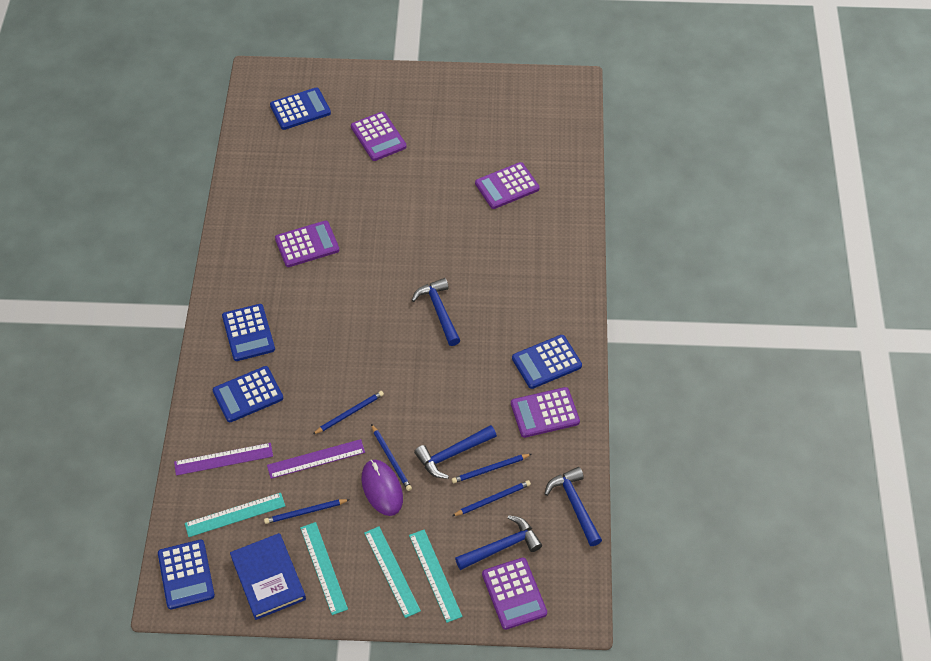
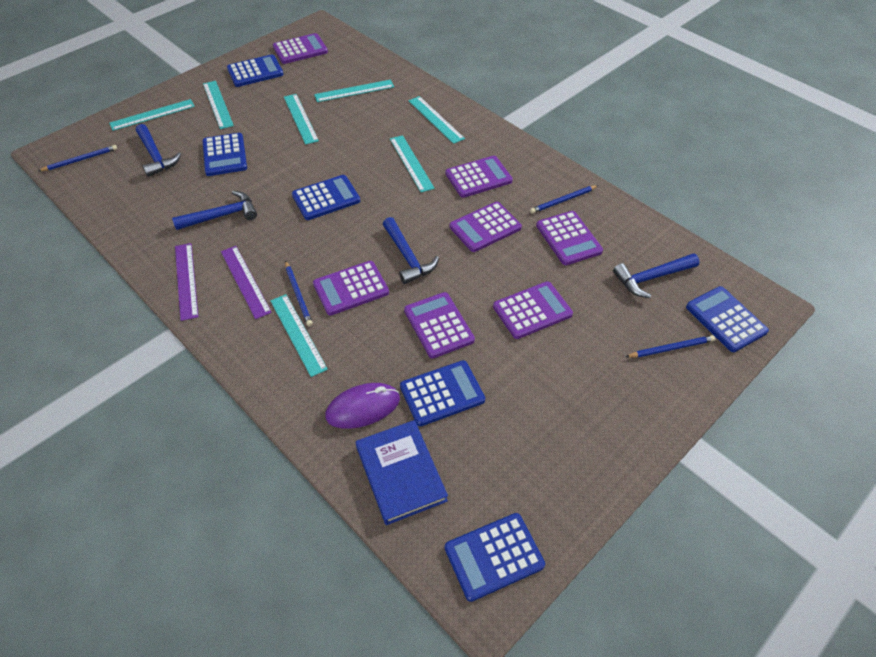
blue calculator: [158,540,215,609] [213,366,283,422] [222,304,275,361] [270,87,331,130] [512,335,582,389] = 5 -> [203,133,247,176] [227,54,284,87] [292,175,360,220] [400,360,485,426] [445,513,545,602] [686,286,769,352] = 6
blue pencil: [264,499,350,524] [312,391,384,435] [371,424,412,491] [452,454,531,483] [452,480,531,516] = 5 -> [38,145,117,171] [285,261,313,326] [530,185,599,214] [626,335,715,358] = 4
purple calculator: [275,221,339,267] [351,112,407,161] [475,162,540,209] [482,558,547,630] [511,387,580,438] = 5 -> [273,33,328,64] [313,261,389,315] [404,292,475,358] [445,156,513,198] [450,202,522,252] [493,281,573,339] [536,211,603,265] = 7
turquoise ruler: [185,493,285,537] [300,522,348,615] [364,526,421,618] [409,530,462,623] = 4 -> [109,99,195,131] [203,81,234,129] [270,294,328,377] [284,94,319,145] [314,79,394,102] [390,135,435,192] [408,96,465,144] = 7

